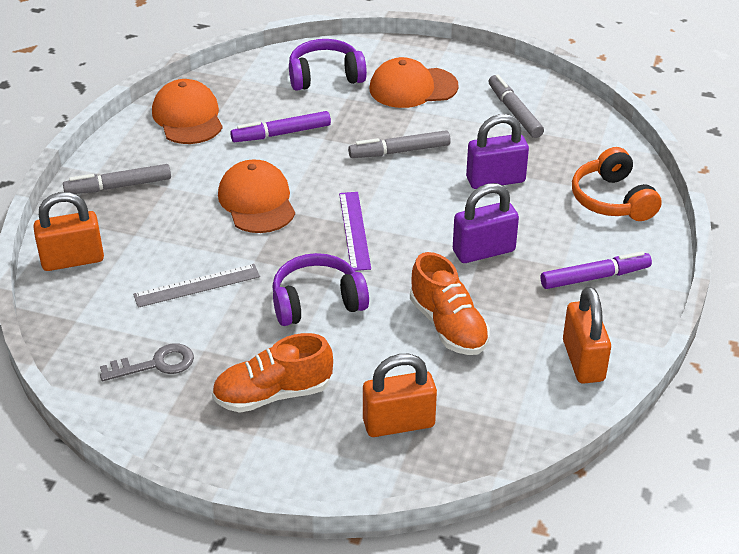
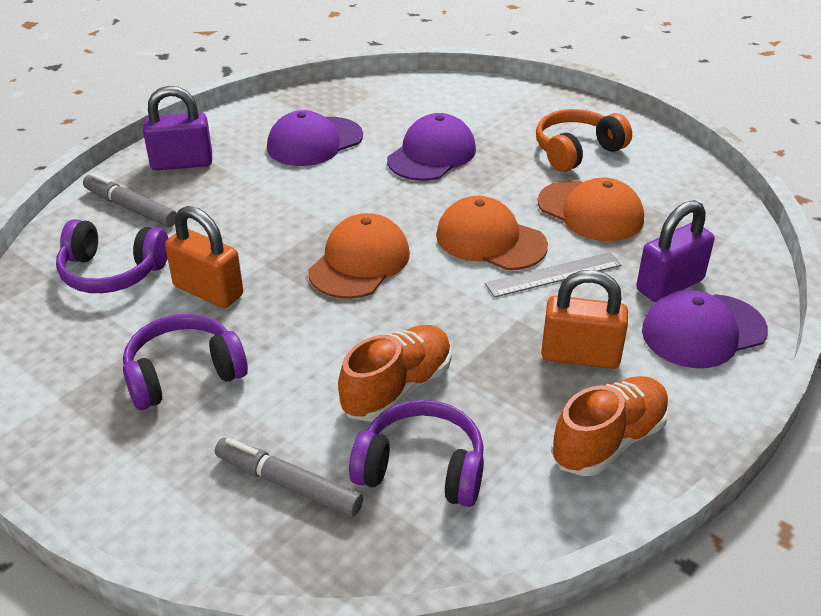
grey key: [100,343,194,381] = 1 -> none = 0
grey marker: [63,164,171,194] [348,130,451,158] [489,74,544,138] = 3 -> [83,173,177,227] [215,438,363,517] = 2
orange padlock: [33,192,104,271] [363,354,437,437] [563,286,611,384] = 3 -> [165,206,243,308] [541,270,628,369] = 2
purple cap: none = 0 -> [267,110,363,166] [387,113,476,181] [642,290,768,368] = 3
purple headphones: [272,253,369,326] [289,39,367,91] = 2 -> [56,219,168,293] [123,314,248,410] [349,400,484,507] = 3
purple marker: [230,111,331,142] [541,251,652,289] = 2 -> none = 0
purple ruler: [339,192,371,271] = 1 -> none = 0

